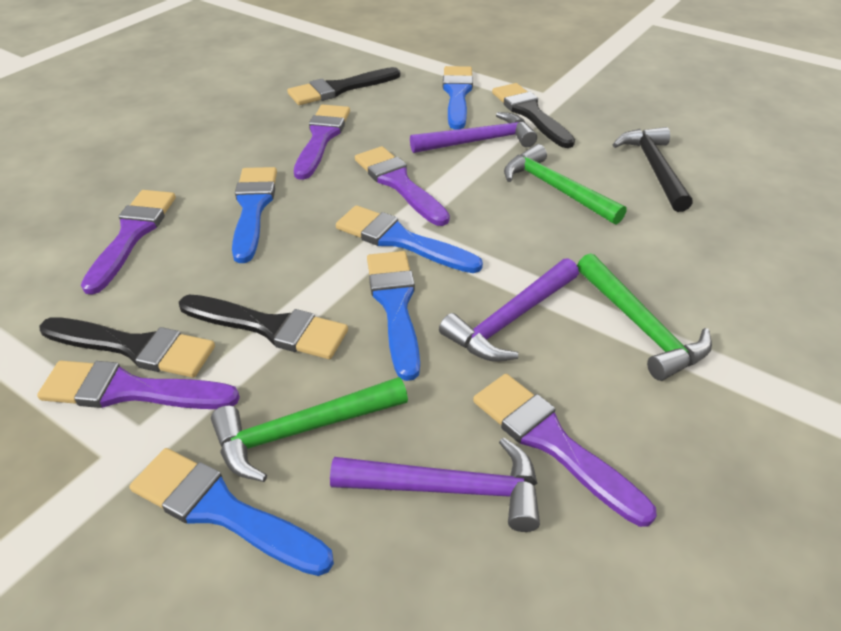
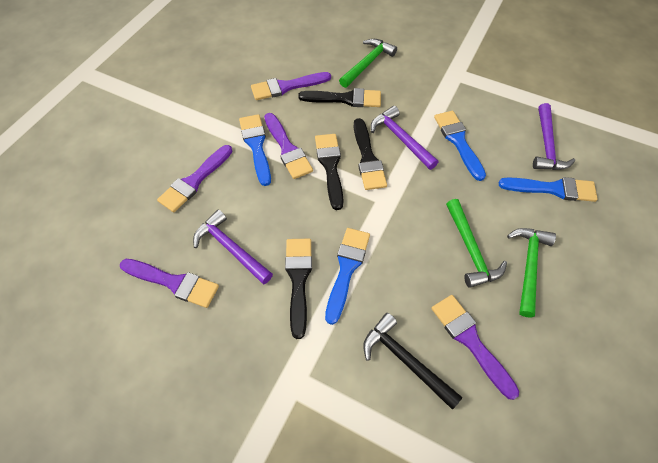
blue brush: [129,448,334,576] [232,167,277,263] [336,205,483,273] [367,251,420,381] [443,66,473,130] = 5 -> [239,114,271,186] [325,228,370,325] [434,111,486,181] [499,177,598,202] = 4

